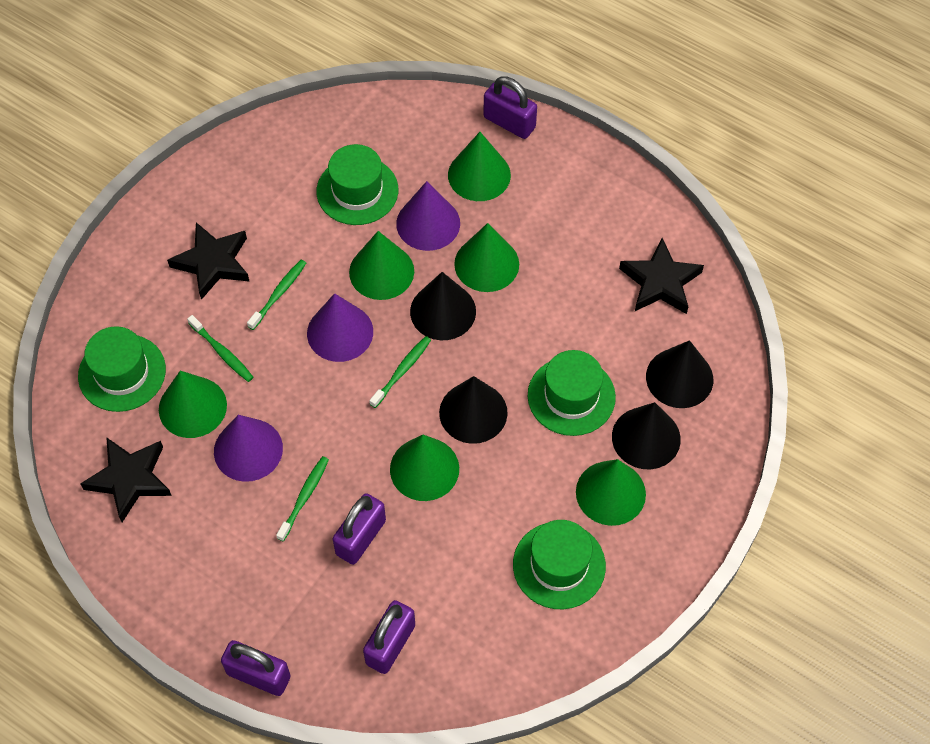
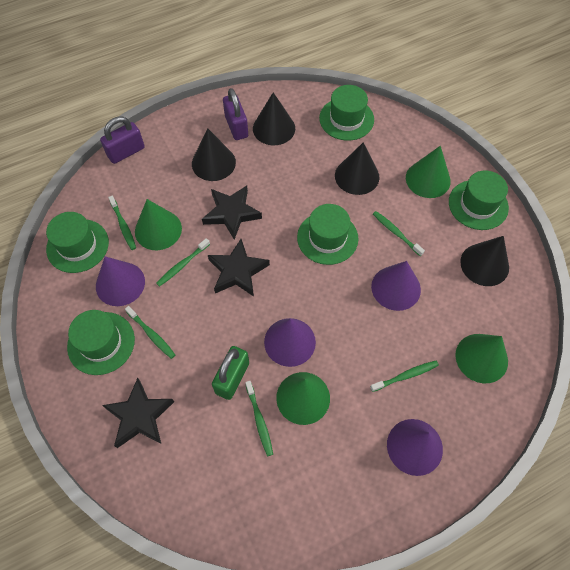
green cone: [159,371,227,438] [349,231,414,300] [390,435,459,501] [448,132,511,201] [454,223,519,292] [576,459,646,526] = 6 -> [135,199,182,250] [276,372,330,425] [406,146,451,198] [455,334,508,383] = 4
green hat: [78,326,166,412] [316,144,398,225] [513,520,606,609] [528,350,616,436] = 4 -> [46,212,109,273] [67,310,135,375] [297,204,358,265] [319,85,374,141] [449,170,509,230] = 5
green padlock: none = 0 -> [212,346,249,400] = 1
green toothbrush: [187,315,253,382] [247,260,306,330] [276,456,329,542] [369,336,431,408] = 4 -> [108,196,136,250] [125,306,175,359] [156,238,210,287] [245,381,273,456] [370,361,439,392] [373,211,425,256] = 6
purple cone: [214,415,283,482] [307,293,373,362] [396,181,460,251] = 3 -> [96,256,145,306] [264,318,316,367] [371,261,421,311] [387,419,443,476] = 4
purple padlock: [221,640,291,696] [333,493,386,565] [363,600,415,674] [483,76,537,139] = 4 -> [100,117,145,164] [223,88,248,140] = 2

